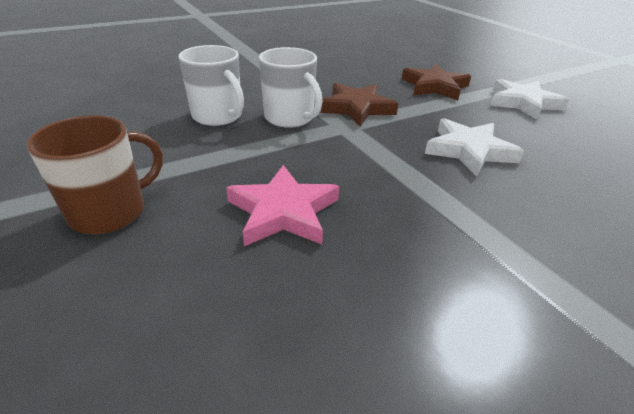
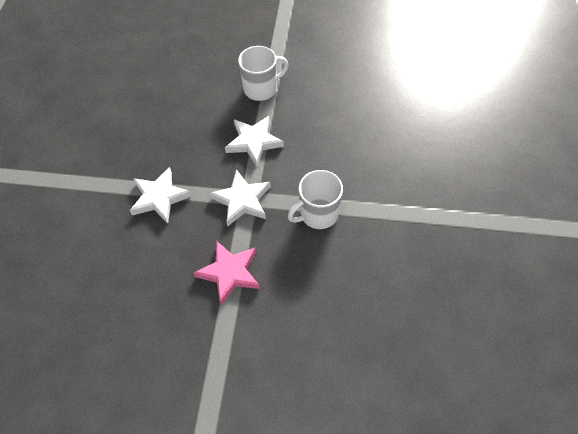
brown mug: [26,115,163,234] = 1 -> none = 0
brown star: [320,83,399,127] [402,64,471,100] = 2 -> none = 0
white star: [425,118,524,177] [490,79,570,120] = 2 -> [130,167,192,224] [209,169,271,226] [225,116,284,167] = 3

